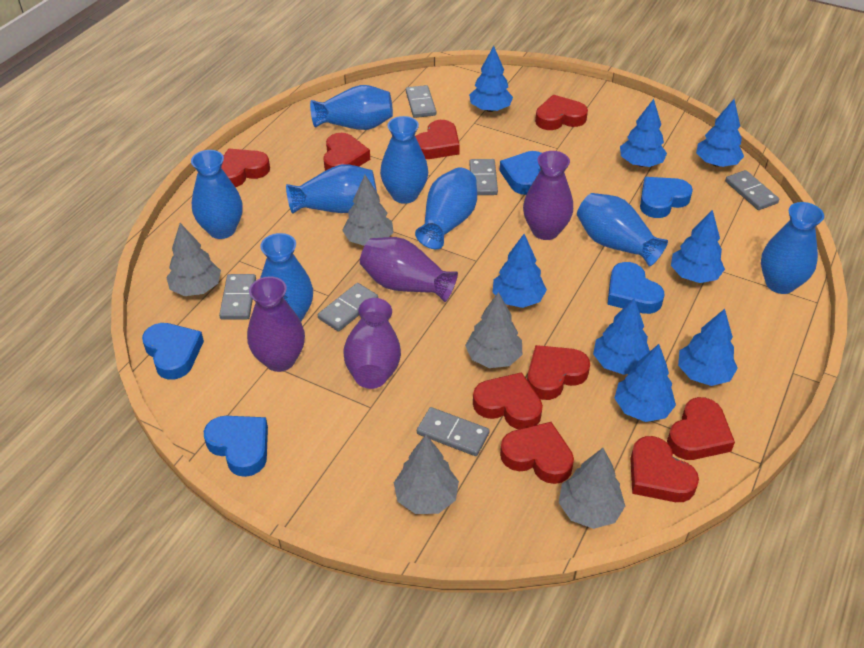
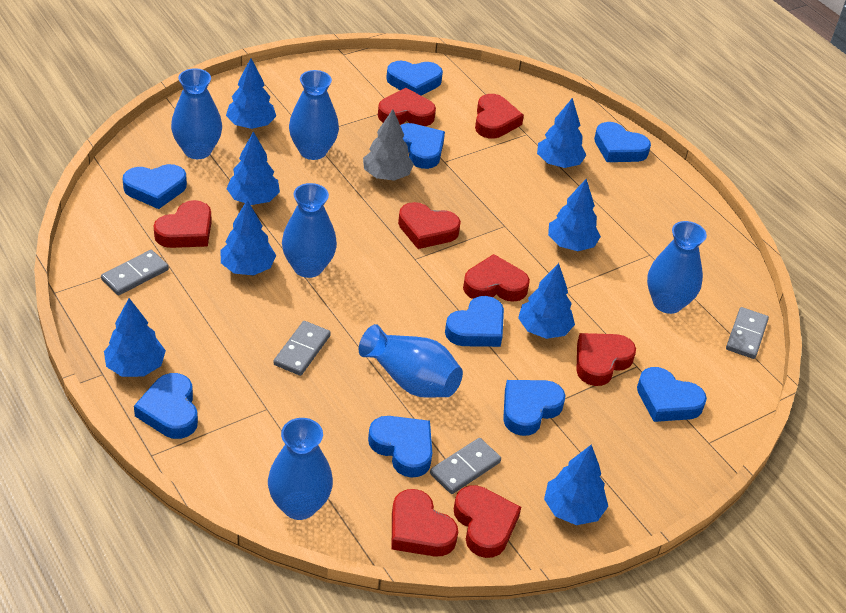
blue heart: [142,323,204,380] [204,416,268,477] [500,151,541,195] [607,262,664,314] [640,177,693,218] = 5 -> [123,164,187,209] [134,373,198,439] [368,416,432,478] [386,61,443,96] [400,123,445,169] [445,296,504,347] [503,380,565,436] [594,122,651,162] [637,367,707,422] = 9
blue vase: [191,150,243,239] [260,233,313,321] [286,164,377,214] [310,85,393,130] [380,116,428,204] [415,167,477,249] [577,193,668,267] [761,202,824,294] = 8 -> [171,68,222,159] [268,418,333,520] [282,183,337,278] [289,70,339,160] [359,324,463,398] [647,221,707,314] = 6
grey domino: [219,274,256,320] [318,283,378,331] [406,85,436,118] [417,407,490,456] [469,159,498,195] [725,170,779,210] = 6 -> [101,250,169,295] [274,321,331,376] [430,438,501,494] [726,307,769,359] = 4
grey tree: [166,223,221,296] [342,175,394,246] [394,435,459,514] [465,292,522,368] [559,448,625,529] = 5 -> [363,109,414,181] = 1
purple vase: [247,276,305,372] [343,298,401,389] [360,237,458,302] [523,151,573,240] = 4 -> none = 0
red heart: [221,149,270,187] [323,133,370,171] [415,120,460,159] [473,372,543,429] [500,422,574,484] [527,345,590,400] [535,95,588,130] [630,436,699,502] [667,397,735,460] = 9 -> [154,200,212,248] [378,88,436,126] [392,489,458,557] [398,202,461,249] [454,485,521,558] [463,254,530,302] [475,94,524,139] [576,333,636,386] = 8

